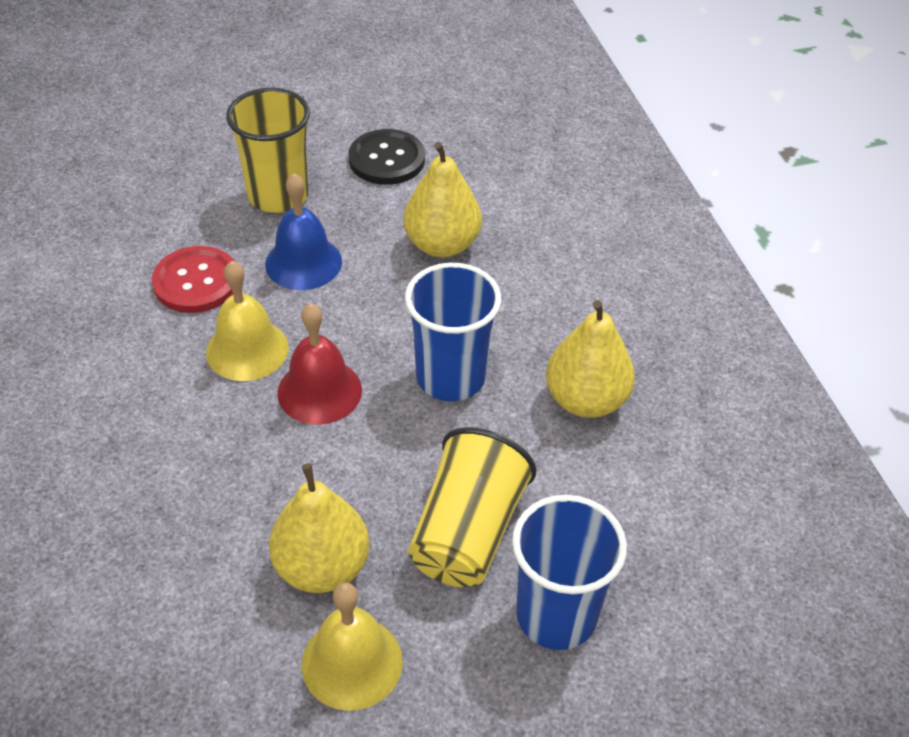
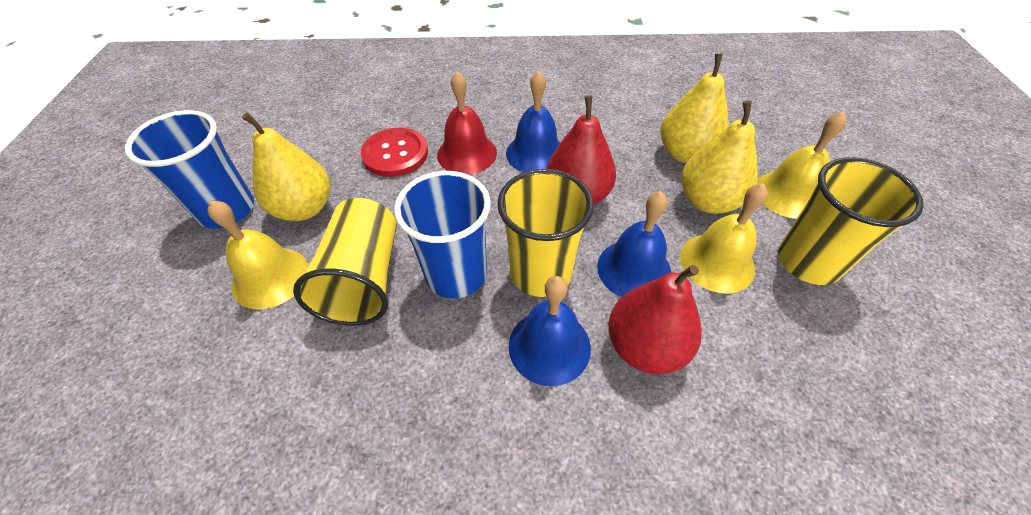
black button: [349,129,425,185] = 1 -> none = 0
blue bell: [265,173,342,290] = 1 -> [506,71,560,172] [509,276,591,386] [597,191,671,297] = 3
red pear: none = 0 -> [547,95,616,205] [608,265,702,374] = 2
yellow bell: [206,261,288,381] [302,583,403,711] = 2 -> [208,200,308,310] [680,183,768,294] [757,111,847,219] = 3
yellow cup: [226,88,310,213] [408,427,536,587] = 2 -> [293,198,397,326] [497,169,593,297] [778,157,924,285] = 3

